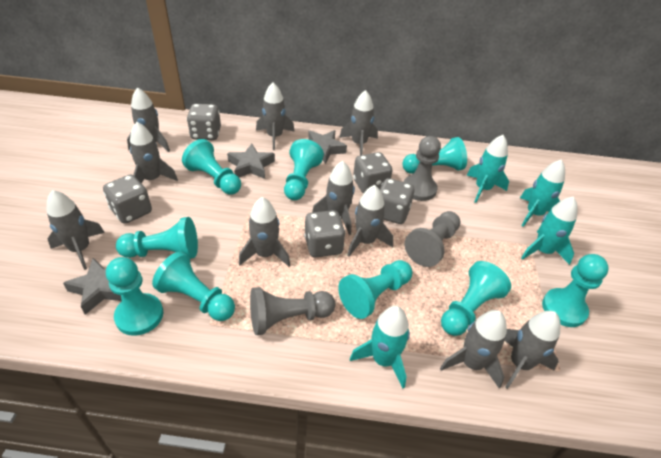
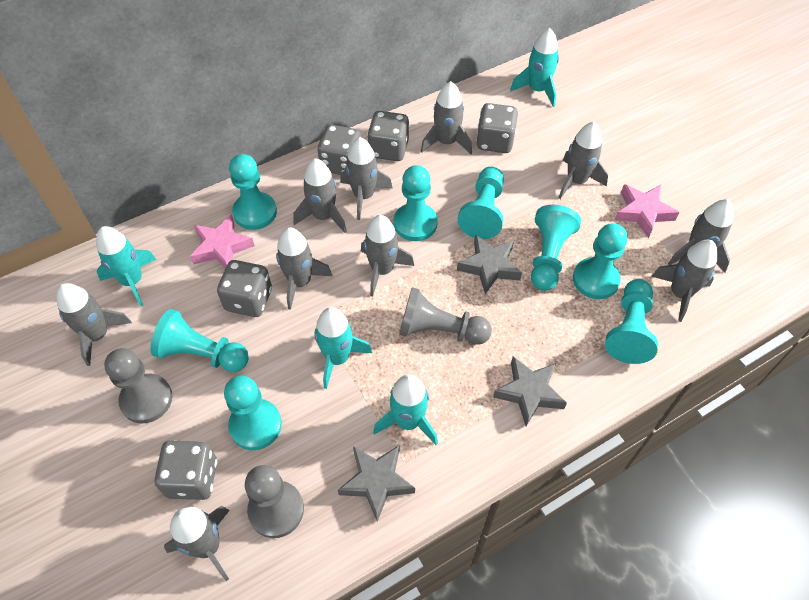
pink star: none = 0 -> [190,214,255,269] [615,184,679,238] = 2
turquoise pawn: [106,257,163,336] [116,217,198,259] [152,251,235,321] [182,139,241,195] [284,139,324,200] [338,260,412,319] [402,137,467,174] [441,261,511,336] [542,254,609,327] = 9 -> [150,309,249,372] [224,375,282,450] [229,154,277,230] [394,165,438,241] [457,167,504,239] [531,205,581,291] [573,223,628,299] [605,279,658,364] = 8

